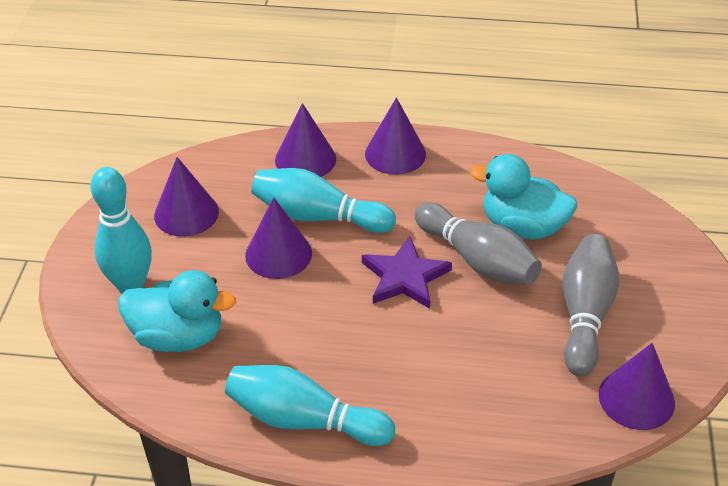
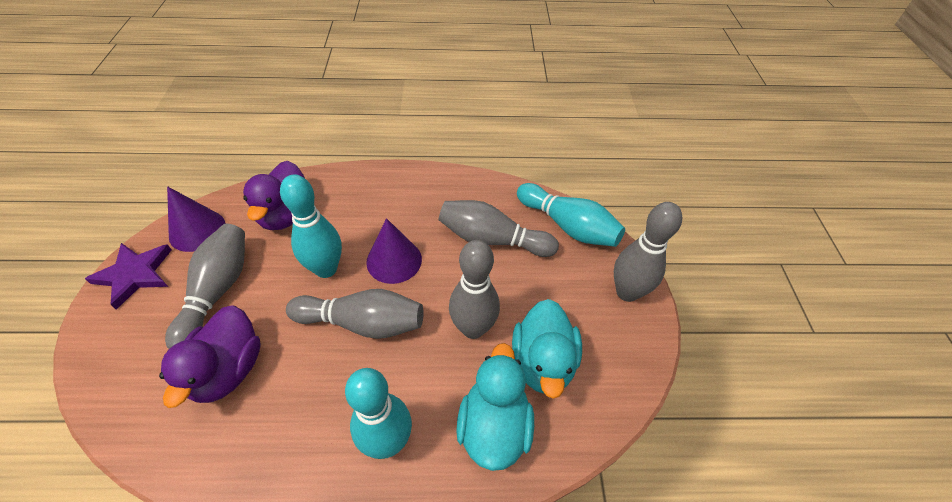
grey bowling pin: [415,202,542,285] [562,234,619,376] = 2 -> [165,224,245,349] [286,289,424,339] [439,200,559,257] [449,240,500,339] [614,202,682,302] = 5
purple cone: [154,157,219,237] [245,197,312,279] [275,103,336,177] [365,97,426,175] [599,343,675,430] = 5 -> [167,186,226,252] [366,218,422,284] = 2
purple duck: none = 0 -> [159,306,261,408] [243,161,305,230] = 2

